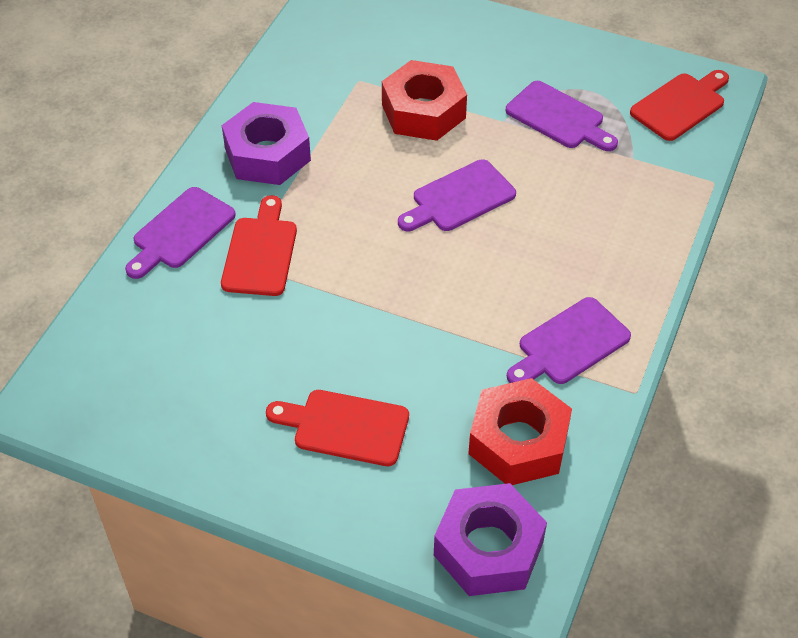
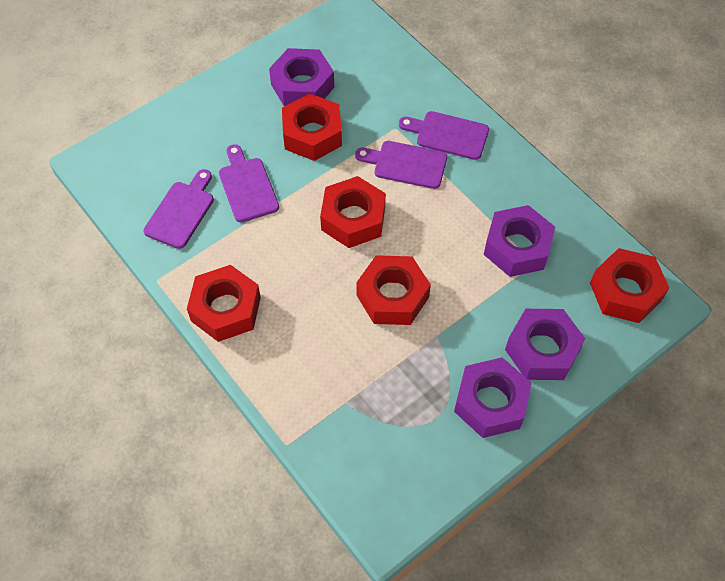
purple nut: [222,102,311,185] [434,483,547,596] = 2 -> [269,48,334,106] [454,357,532,438] [484,205,555,277] [505,309,585,380] = 4
red cutting board: [221,195,297,296] [266,390,409,466] [630,70,729,141] = 3 -> none = 0
red nut: [382,60,467,141] [468,378,572,485] = 2 -> [187,265,261,342] [282,93,342,161] [320,176,386,248] [356,255,431,325] [590,248,669,323] = 5

